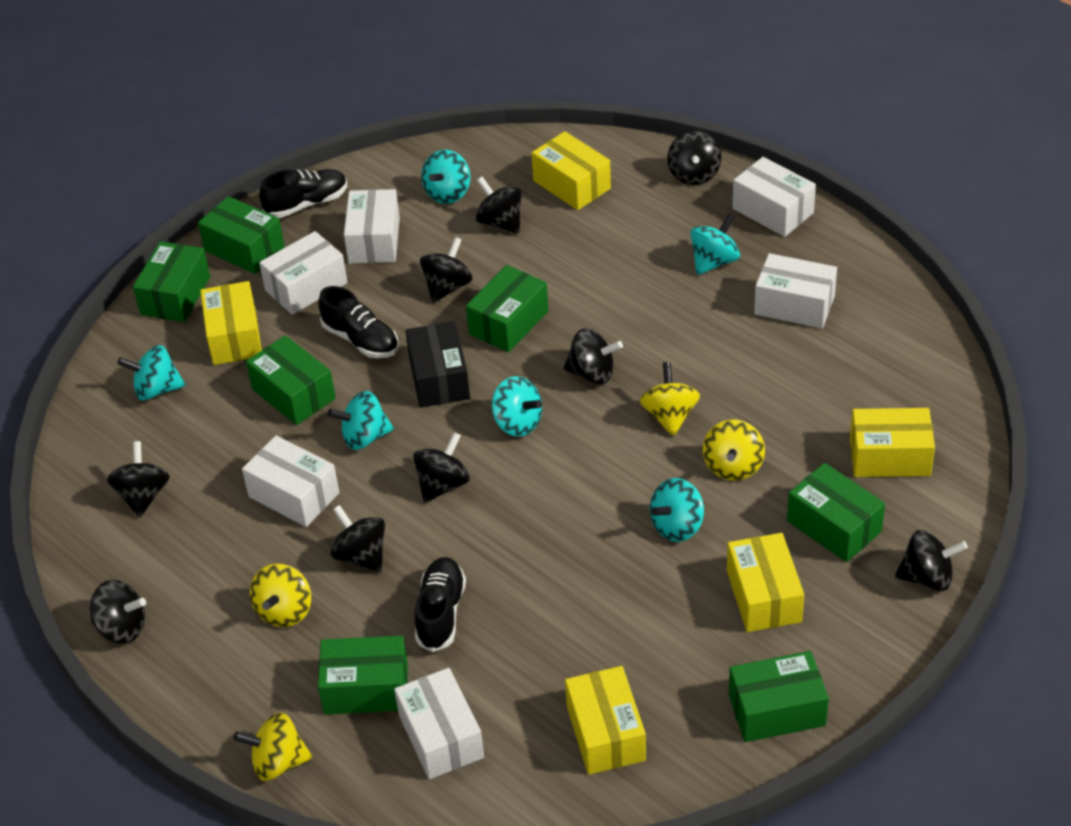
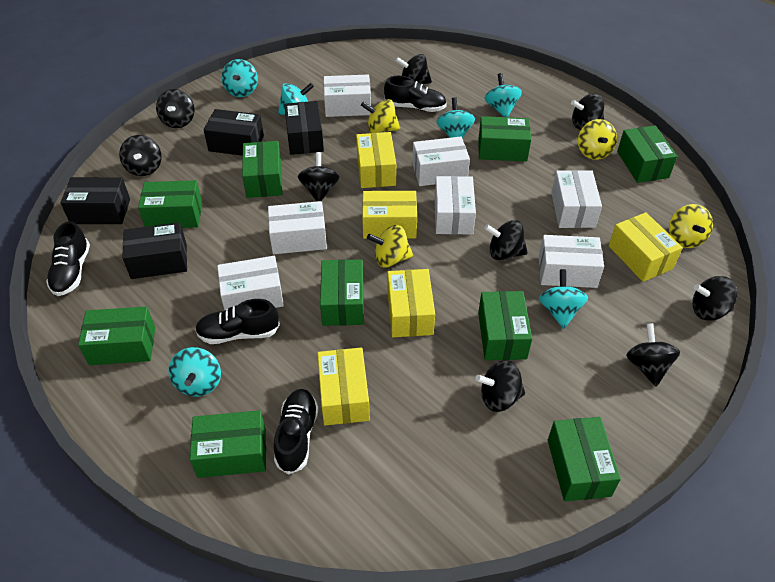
black box: [405,321,470,408] = 1 -> [60,177,130,224] [122,222,187,279] [204,109,264,156] [284,101,324,155] = 4
black shoe: [259,169,347,218] [318,286,398,358] [414,557,466,652] = 3 -> [46,221,90,296] [195,299,280,344] [274,389,319,474] [384,76,447,112] = 4
green box: [133,241,210,322] [198,196,285,274] [246,335,336,425] [318,636,408,715] [466,265,549,352] [729,651,829,742] [787,463,885,562] = 7 -> [78,307,155,365] [138,180,202,228] [190,410,266,478] [242,141,282,198] [320,259,364,326] [478,116,531,162] [478,291,532,360] [548,417,621,501] [617,126,677,183] = 9
white box: [242,435,339,527] [259,231,348,315] [344,189,400,264] [394,668,484,779] [733,157,816,237] [754,253,837,328] = 6 -> [217,256,284,310] [268,201,327,254] [324,74,371,117] [412,137,470,186] [435,176,476,234] [539,235,604,288] [551,170,602,228] = 7

